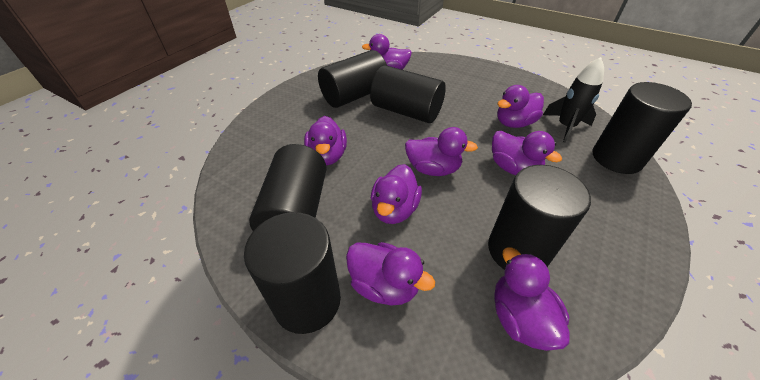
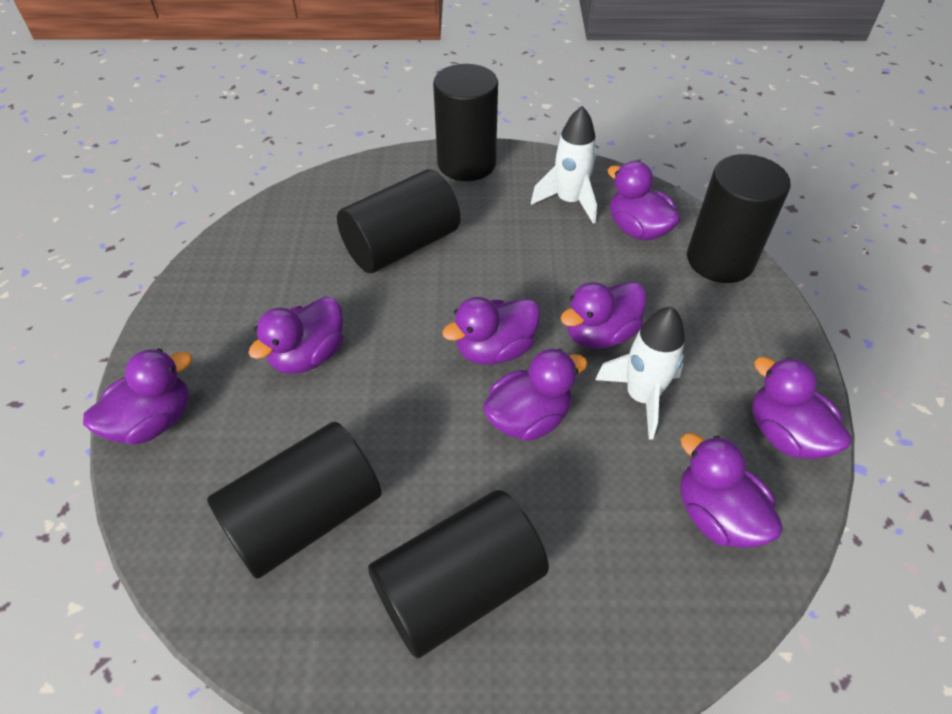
black cylinder: [244,212,341,334] [249,144,327,231] [318,50,387,108] [370,65,446,123] [488,165,591,270] [593,82,692,174] = 6 -> [207,422,382,579] [337,169,460,273] [368,490,549,658] [433,64,498,181] [687,154,791,283] = 5
black rocket: [543,57,604,143] = 1 -> none = 0
white rocket: none = 0 -> [531,106,597,224] [595,306,685,440] = 2

